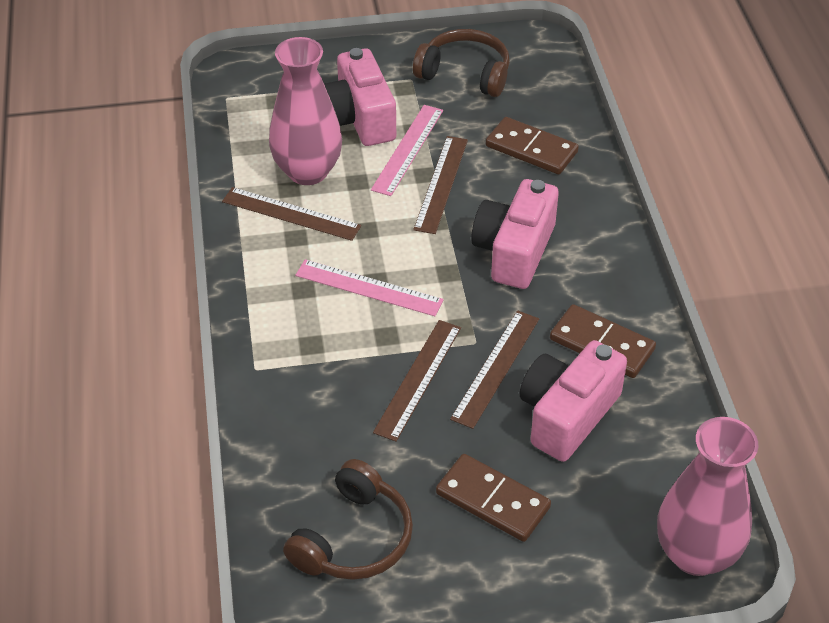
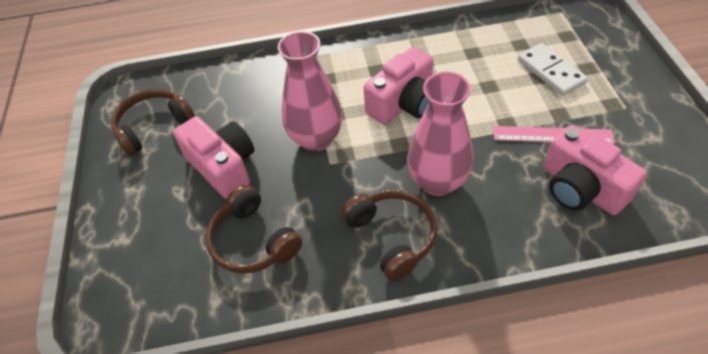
brown domino: [436,454,551,542] [486,117,579,174] [550,304,656,378] = 3 -> none = 0
brown headphones: [283,459,413,580] [413,29,510,97] = 2 -> [111,89,195,156] [205,184,302,274] [341,190,437,281] = 3
brown ruler: [222,187,361,241] [373,320,461,442] [413,136,468,234] [450,310,539,429] = 4 -> none = 0
pink ruler: [295,259,444,316] [371,105,443,196] = 2 -> [493,126,615,144] = 1
white domino: none = 0 -> [518,43,588,96] = 1

